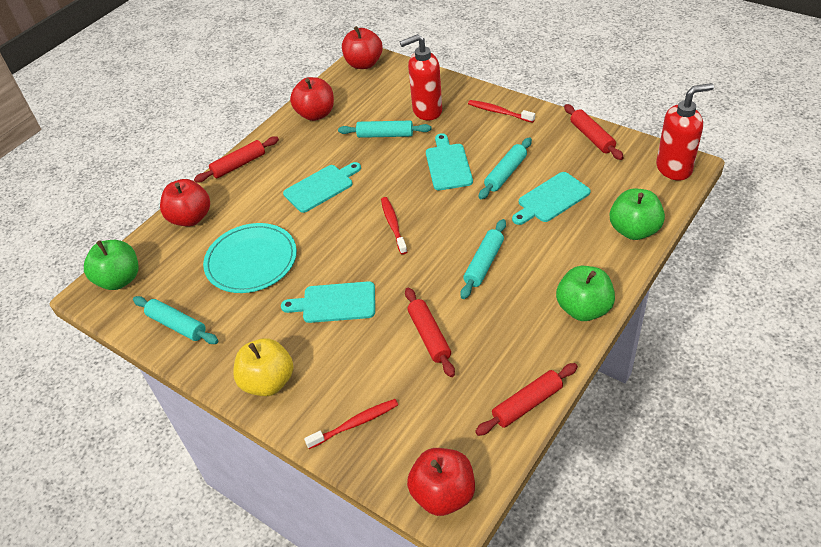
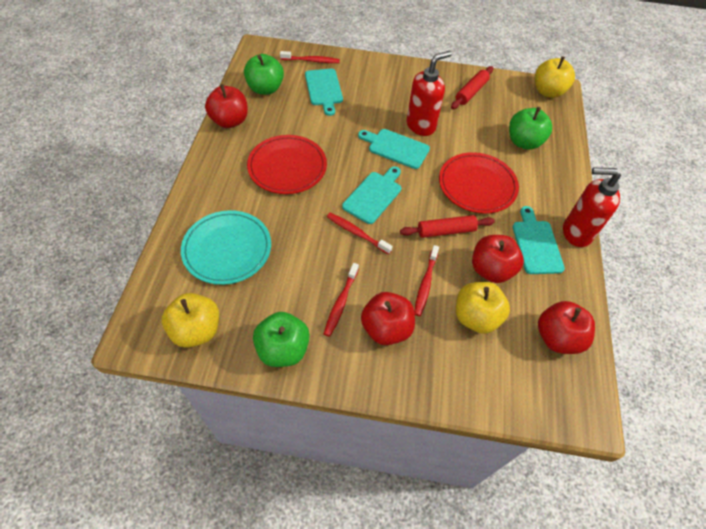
red plate: none = 0 -> [247,135,327,194] [439,152,519,214] = 2
red rolling pin: [194,136,279,183] [405,288,455,377] [475,363,578,436] [564,104,624,160] = 4 -> [400,215,495,238] [451,66,493,109] = 2
red toothbrush: [304,399,398,449] [381,197,407,255] [468,100,535,123] = 3 -> [280,51,340,63] [324,263,359,337] [327,213,393,254] [414,245,439,316] = 4
turquoise rolling pin: [133,296,218,344] [338,120,431,138] [460,219,506,299] [478,137,532,199] = 4 -> none = 0
yellow apple: [233,338,294,396] = 1 -> [162,293,219,348] [456,282,510,334] [535,56,575,98] = 3

